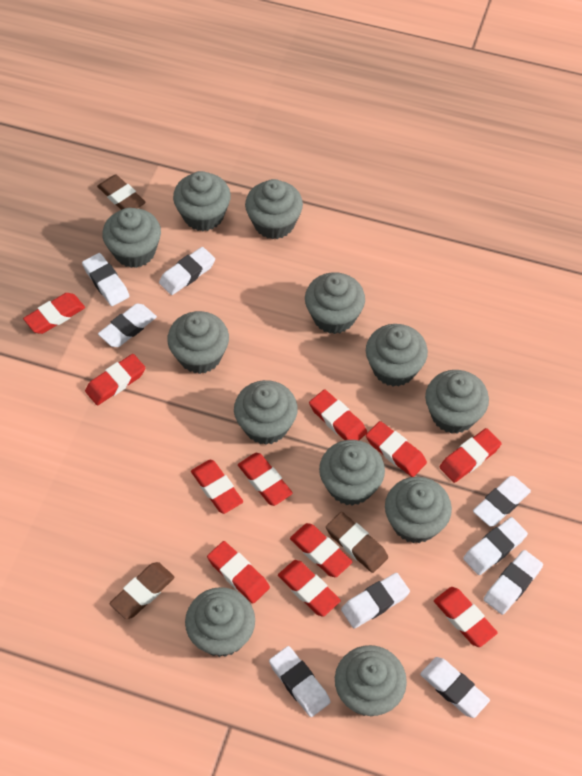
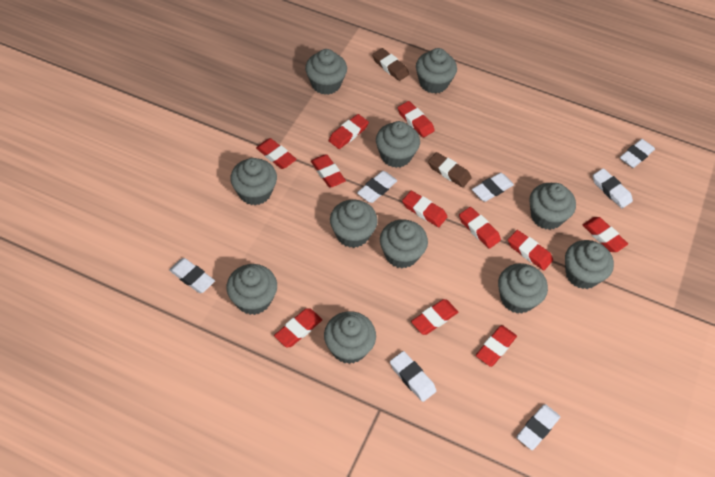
brown eraser: [97,175,146,210] [109,562,175,619] [326,512,388,573] = 3 -> [372,48,409,81] [428,152,471,187] = 2
grey cupcake: [102,208,161,268] [167,311,229,374] [173,171,231,231] [185,587,255,657] [234,380,298,445] [245,179,303,239] [305,272,365,334] [319,440,385,506] [335,645,407,717] [366,324,428,387] [385,477,452,543] [425,370,489,434] = 12 -> [226,264,277,315] [230,158,277,205] [305,49,347,95] [324,311,376,364] [330,200,378,248] [376,121,420,168] [380,219,428,268] [416,48,457,94] [498,263,548,314] [530,183,576,230] [565,240,614,289] = 11
white eraser: [82,253,129,306] [98,304,157,347] [159,247,215,295] [269,646,331,717] [341,573,410,629] [420,657,490,718] [463,517,528,575] [473,476,531,527] [484,550,543,615] = 9 -> [169,258,215,293] [357,171,398,203] [390,351,436,402] [472,173,514,202] [516,404,560,450] [593,168,633,208] [620,139,655,168] = 7

